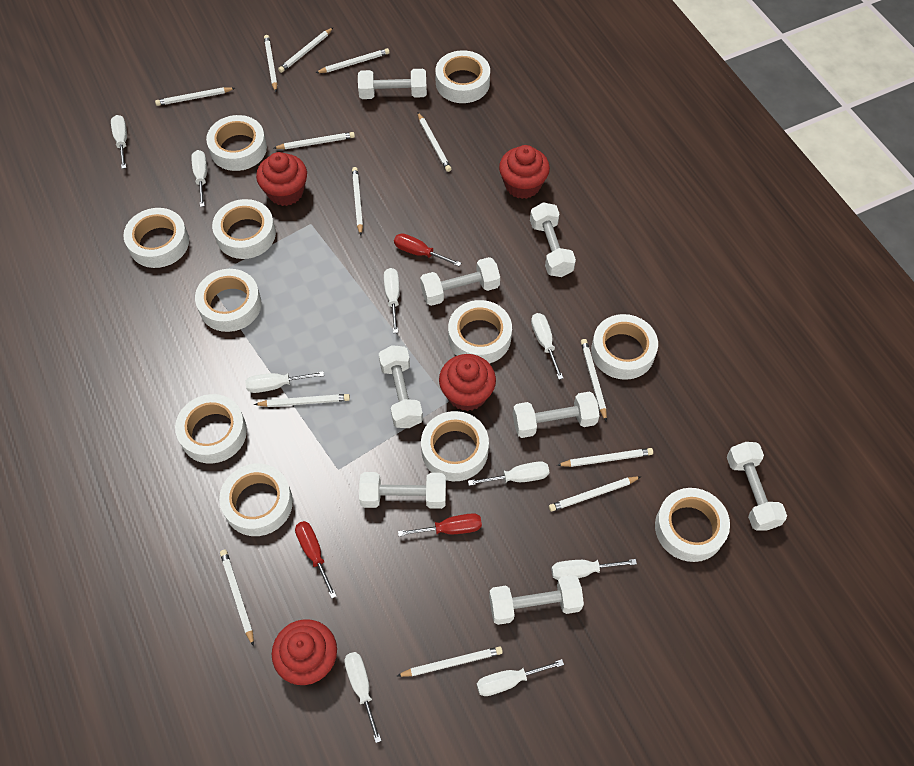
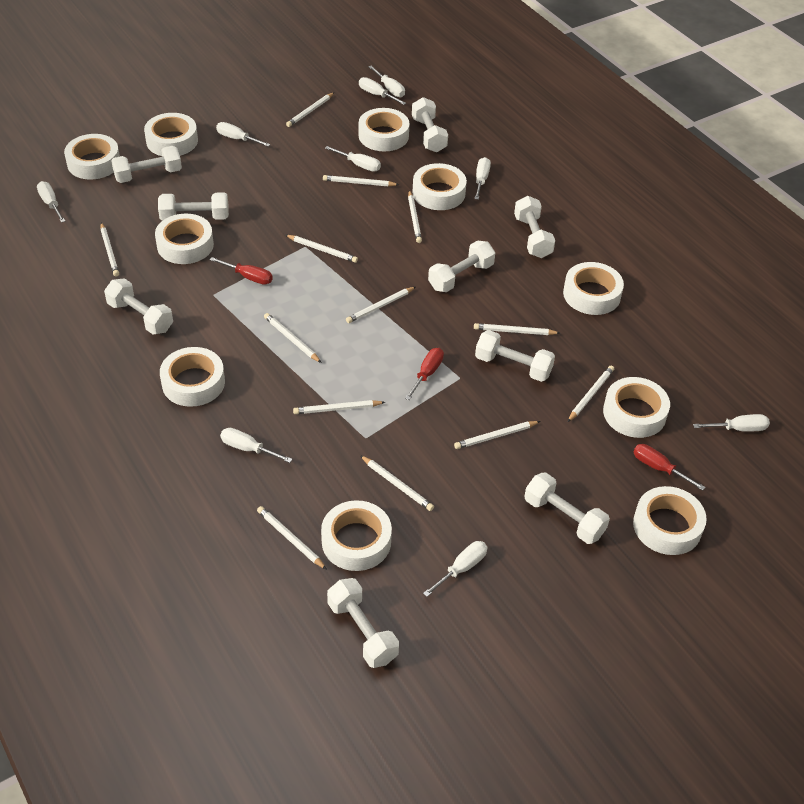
red cupcake: [256,152,307,206] [272,619,337,685] [439,354,496,411] [499,145,550,199] = 4 -> none = 0
white dumbbell: [358,69,427,99] [359,472,446,509] [379,345,423,428] [420,257,500,306] [489,575,584,625] [513,391,600,438] [530,202,576,277] [727,442,787,531] = 8 -> [104,278,173,334] [111,146,182,183] [158,192,229,221] [327,578,399,668] [412,97,448,152] [428,241,495,292] [475,330,555,382] [514,196,555,258] [524,473,610,544] = 9
white tape: [123,208,189,268] [175,394,247,464] [195,269,261,332] [206,115,267,171] [212,199,276,259] [219,464,293,536] [421,411,489,481] [435,50,490,103] [448,300,512,364] [591,314,658,380] [655,488,730,562] = 11 -> [64,134,120,180] [144,113,198,156] [155,214,214,264] [160,347,225,407] [321,500,392,571] [359,108,409,151] [413,163,467,210] [563,262,624,315] [603,377,670,438] [633,486,707,555] = 10

